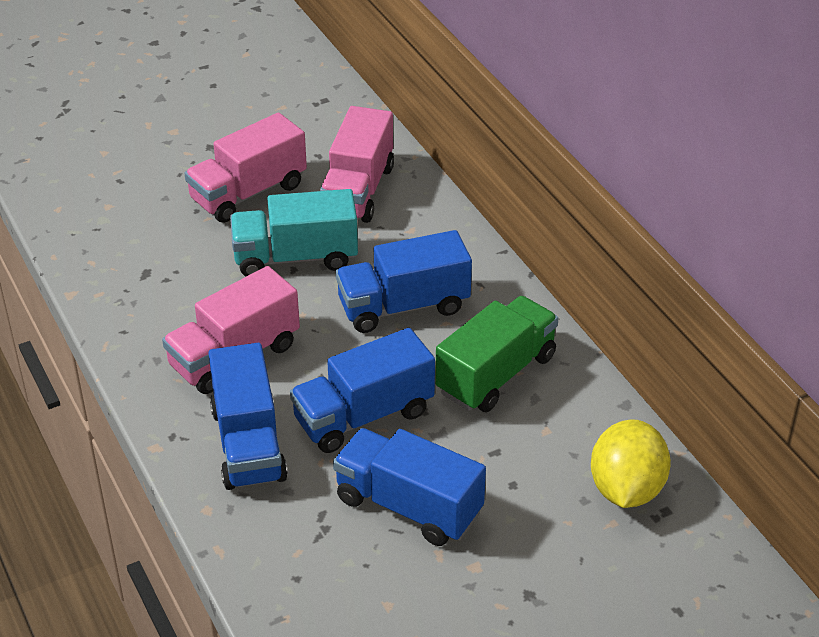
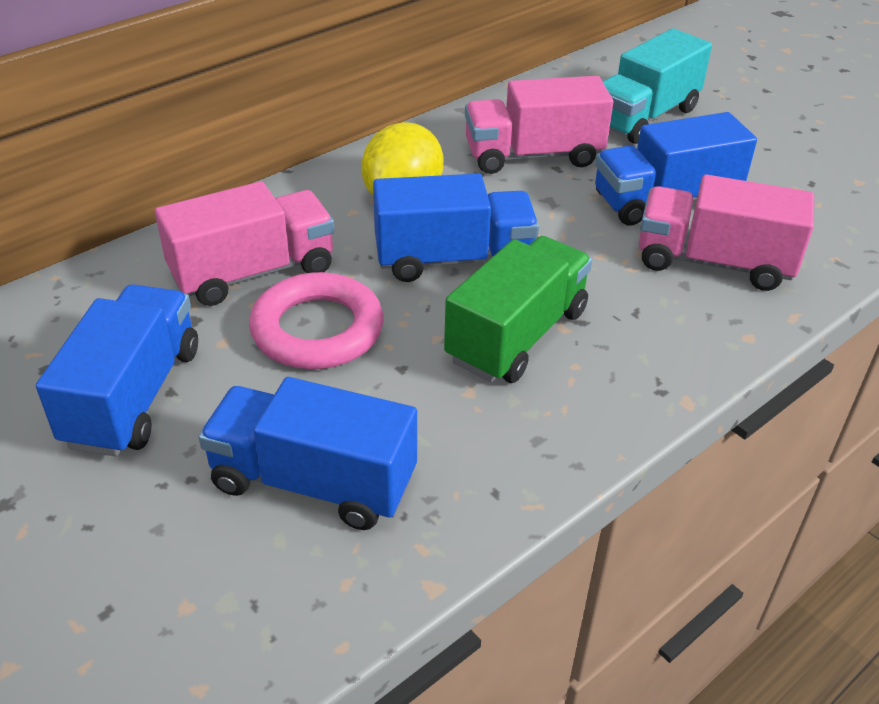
pink ring: none = 0 -> [249,272,384,369] = 1

